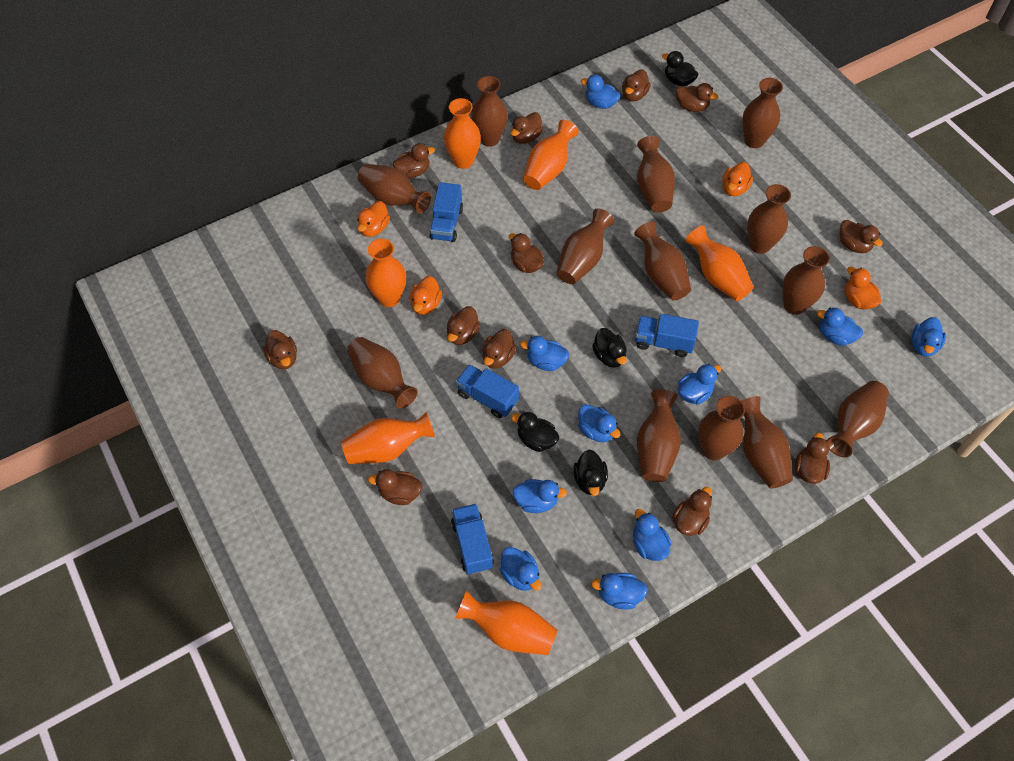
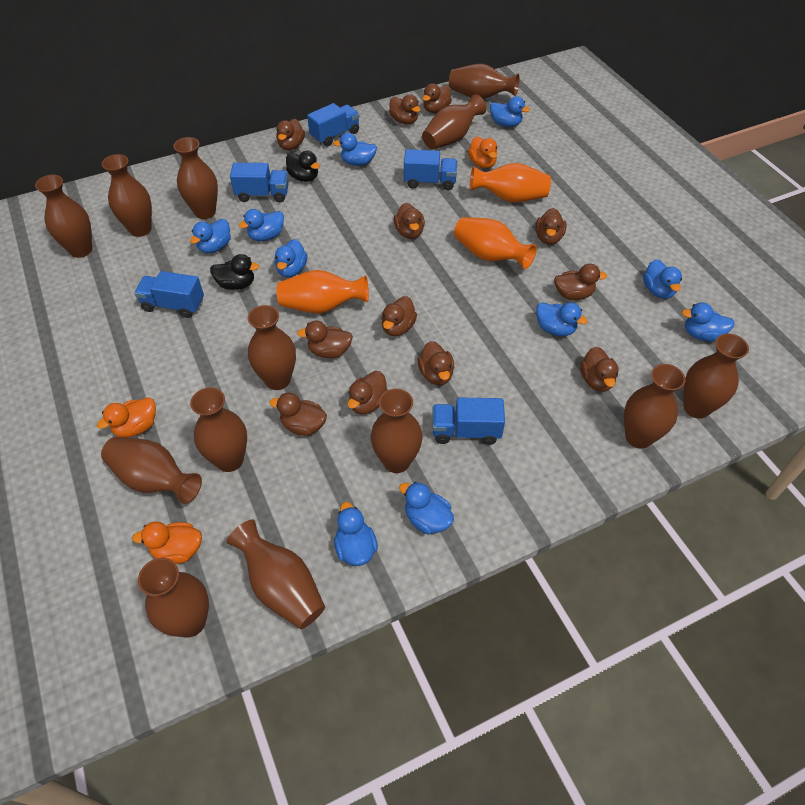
black duck: [511,412,559,452] [574,449,608,496] [592,328,627,368] [662,51,699,86] = 4 -> [210,254,259,290] [286,151,320,182] = 2
blue truck: [429,182,463,242] [451,504,494,574] [456,364,519,418] [635,314,699,357] = 4 -> [134,271,204,318] [230,163,289,202] [307,103,360,146] [404,149,457,190] [433,398,505,445] = 5
orange duck: [357,201,390,237] [410,276,442,315] [722,162,753,196] [845,267,881,309] = 4 -> [97,397,156,438] [132,522,202,564] [468,136,497,168] = 3
orange vase: [341,412,435,464] [366,239,406,307] [444,98,481,169] [455,591,557,655] [523,120,579,190] [685,226,754,301] = 6 -> [277,270,369,314] [454,217,537,269] [470,163,551,202] = 3

